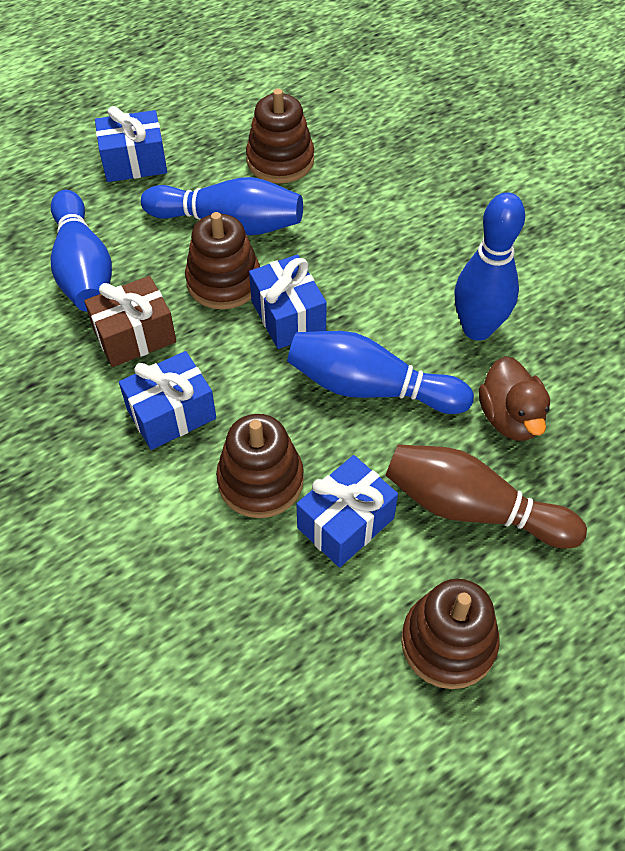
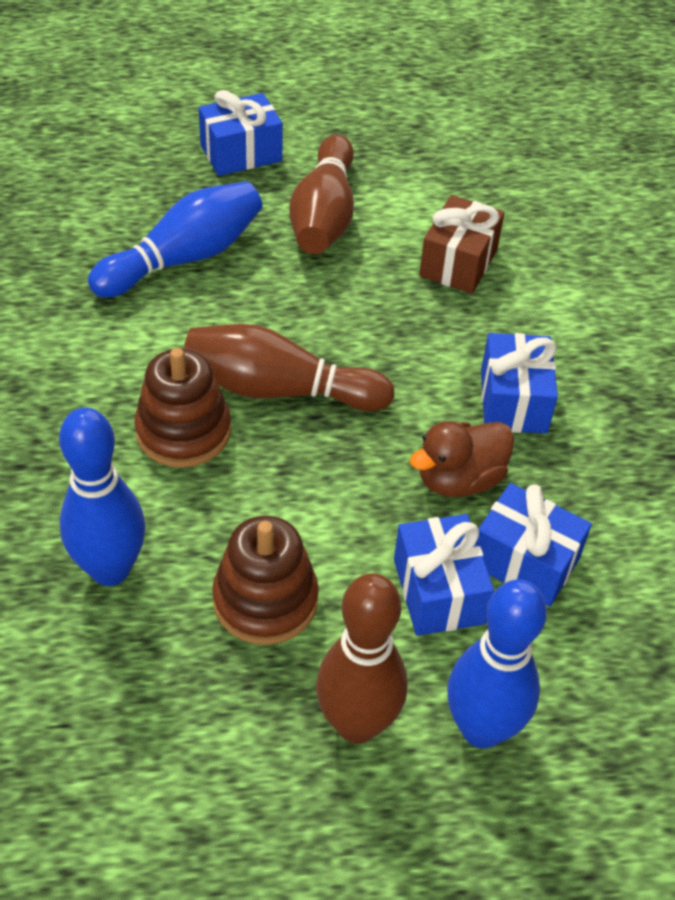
blue bowling pin: [51,190,112,312] [141,177,303,235] [287,331,474,414] [454,192,525,341] = 4 -> [59,407,146,586] [88,181,262,298] [447,579,547,748] = 3
brown bowling pin: [385,444,587,549] = 1 -> [184,324,395,411] [289,134,354,254] [316,573,407,744] = 3
brown stacking toy: [185,212,260,310] [216,414,304,518] [246,89,314,184] [401,579,499,689] = 4 -> [134,348,231,468] [212,516,319,645] = 2

